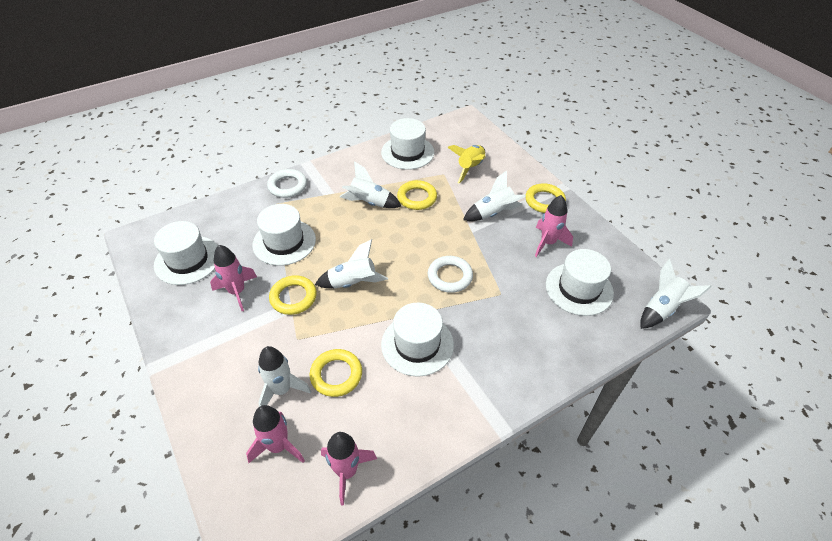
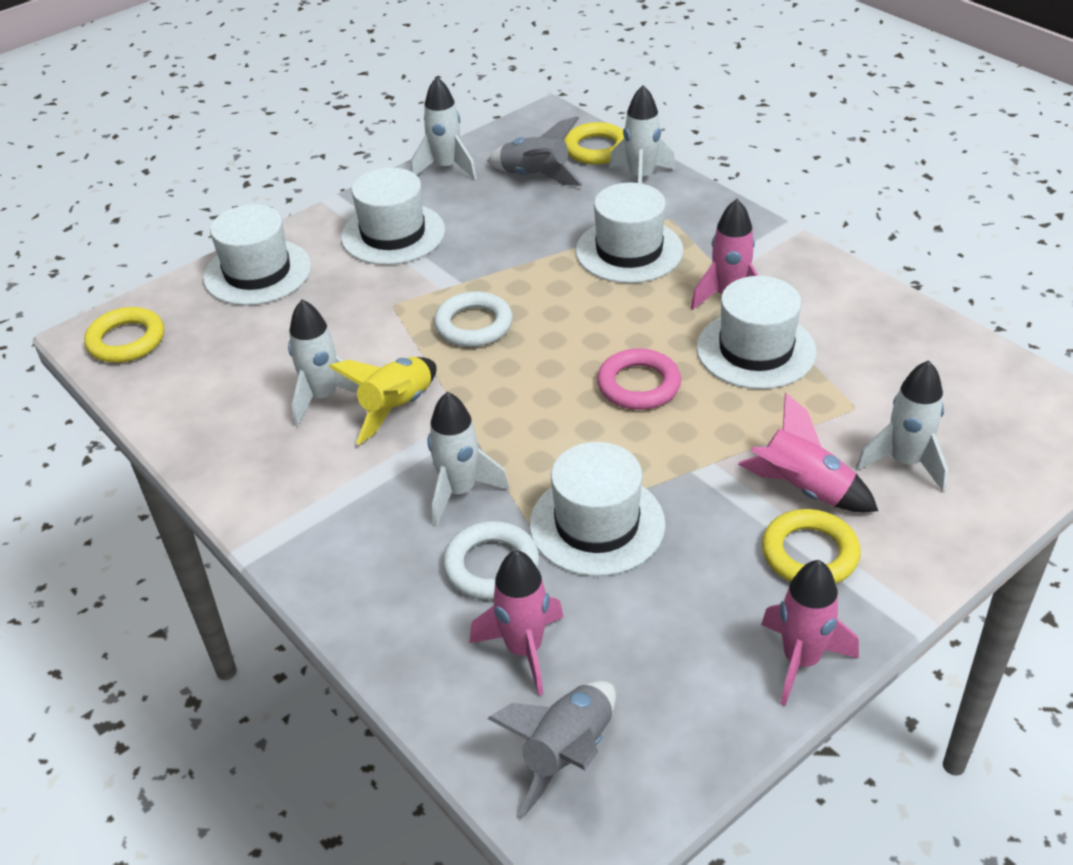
grey rocket: none = 0 -> [487,116,583,186] [487,681,616,817] = 2
pink ring: none = 0 -> [597,348,681,410] = 1
yellow ring: [269,275,317,315] [310,349,362,397] [397,180,437,210] [525,183,566,213] = 4 -> [84,307,164,363] [564,122,624,165] [762,509,860,584] = 3

